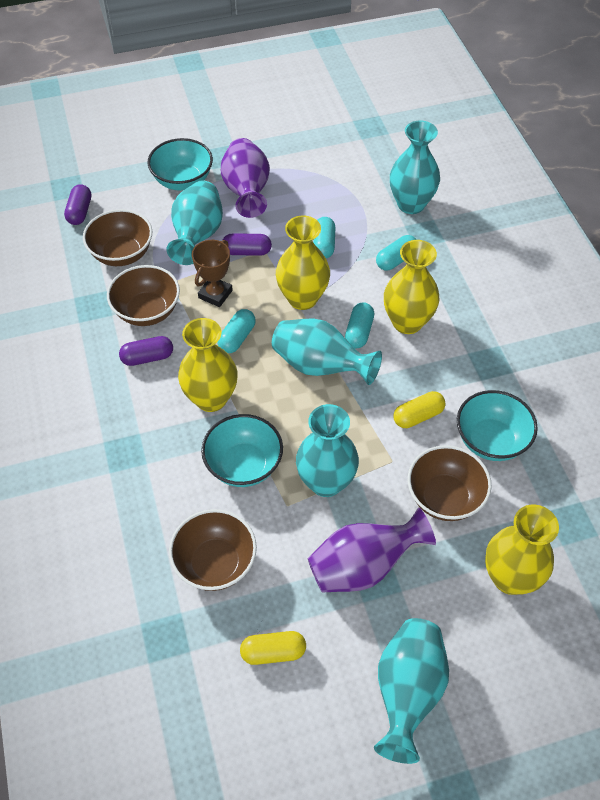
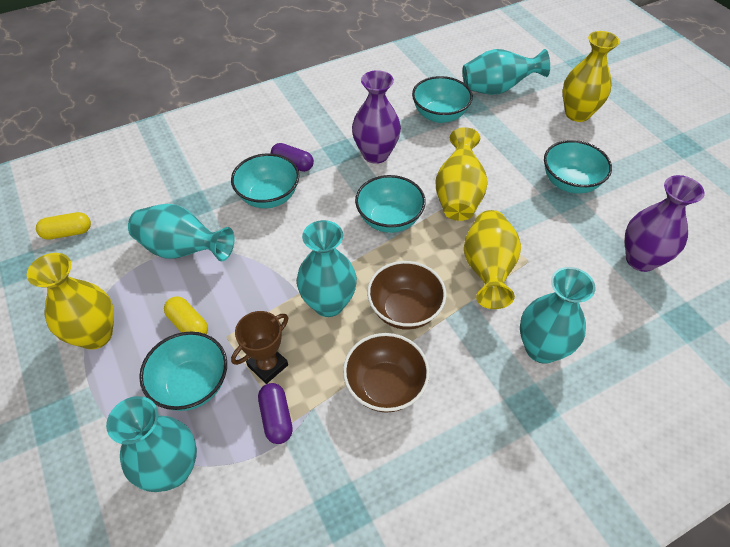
brown bowl: [83,209,152,266] [107,265,180,326] [169,509,257,591] [408,445,492,521] = 4 -> [343,333,430,413] [367,261,446,330] = 2
purple capsule: [64,184,91,225] [119,336,173,366] [223,233,272,256] = 3 -> [258,383,293,444] [271,143,314,172] = 2
turquoise bowl: [148,138,213,191] [201,414,283,487] [457,390,538,461] = 3 -> [139,332,227,411] [231,153,299,208] [355,175,426,233] [412,76,473,123] [544,140,612,194] = 5
turquoise capsule: [217,309,256,353] [313,217,335,258] [345,302,374,349] [376,235,417,271] = 4 -> none = 0

